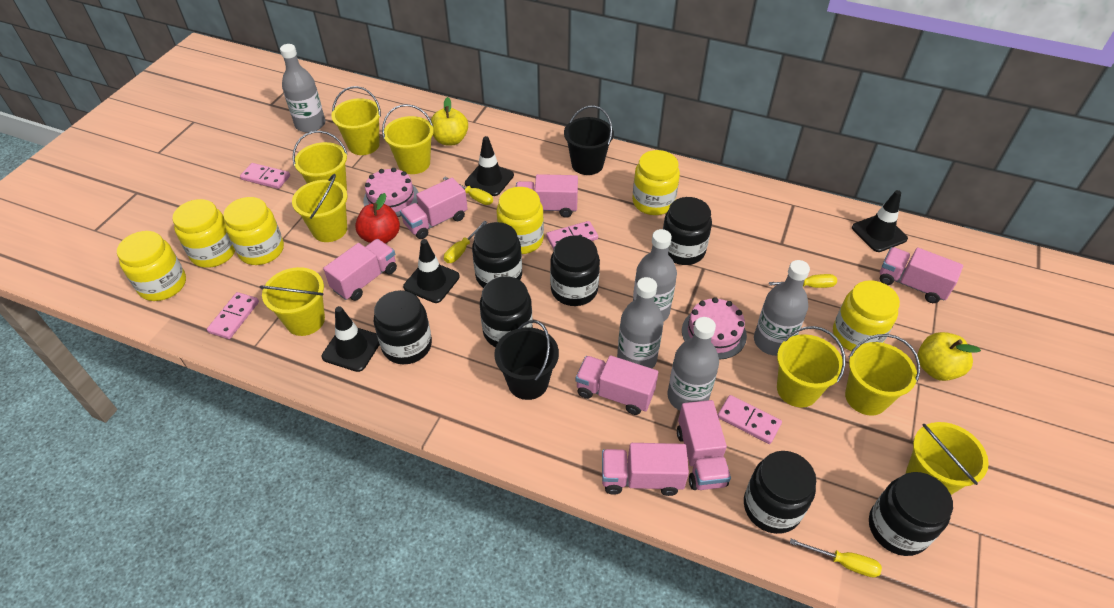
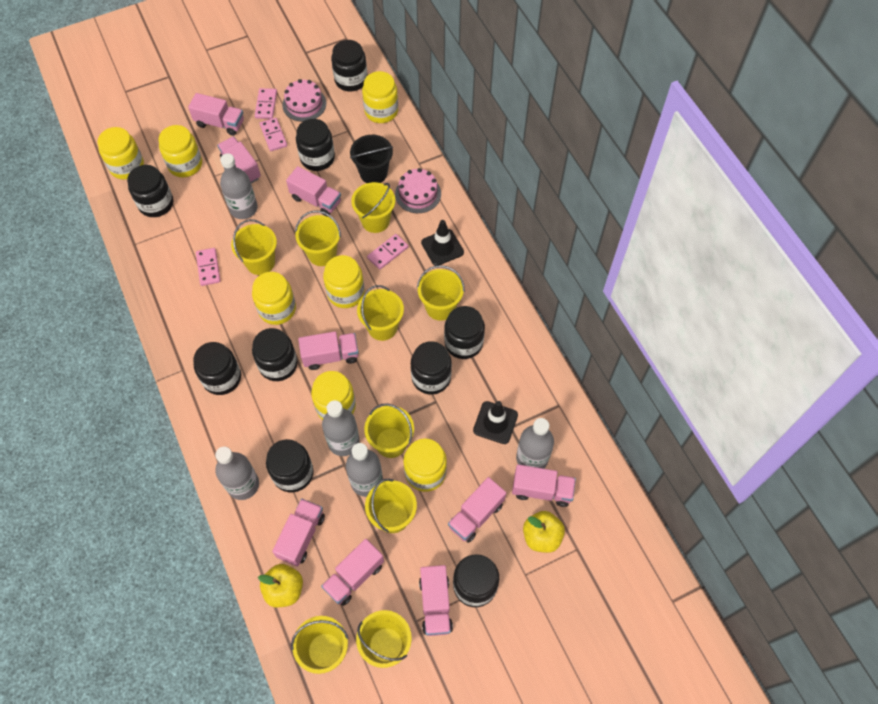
black bucket: [494,320,559,400] [564,106,614,175] = 2 -> [350,135,393,183] = 1
black jar: [374,290,432,364] [472,222,522,288] [480,276,532,347] [550,235,600,306] [663,197,712,265] [744,451,816,534] [869,472,953,556] = 7 -> [127,165,173,217] [193,342,241,395] [252,328,297,381] [266,439,314,492] [296,119,335,171] [331,40,367,91] [411,341,452,395] [444,306,485,359] [453,554,499,607] = 9
black traffic cone: [321,306,380,372] [403,239,460,303] [465,136,514,196] [852,190,908,252] = 4 -> [421,220,464,266] [473,401,518,444] = 2
pink truck: [323,239,397,301] [400,178,468,239] [516,174,578,218] [576,355,658,415] [602,443,689,496] [677,400,731,490] [880,247,963,303] = 7 -> [188,93,244,136] [217,136,261,184] [272,499,325,566] [286,166,341,217] [298,331,359,370] [321,539,384,606] [419,565,453,636] [448,477,506,543] [512,464,576,507] = 9
red apple: [355,193,400,244] = 1 -> none = 0
yellow bucket: [260,267,325,336] [292,131,347,191] [292,174,347,242] [331,86,381,155] [382,104,434,174] [777,326,846,407] [845,334,920,416] [906,422,989,495] = 8 -> [231,219,277,275] [291,616,349,674] [295,211,341,266] [351,182,395,233] [356,610,412,668] [357,285,404,341] [364,403,414,458] [365,479,417,533] [417,265,465,321] = 9
yellow jar: [117,231,186,301] [172,199,235,268] [223,197,284,265] [497,187,544,254] [632,150,680,215] [833,280,900,351] = 6 -> [98,127,144,180] [158,125,202,177] [252,272,296,325] [311,371,356,420] [323,255,365,308] [362,71,398,123] [404,439,447,492] = 7
yellow screwdriver: [443,177,493,205] [444,221,487,263] [769,274,837,288] [790,539,882,578] = 4 -> none = 0

